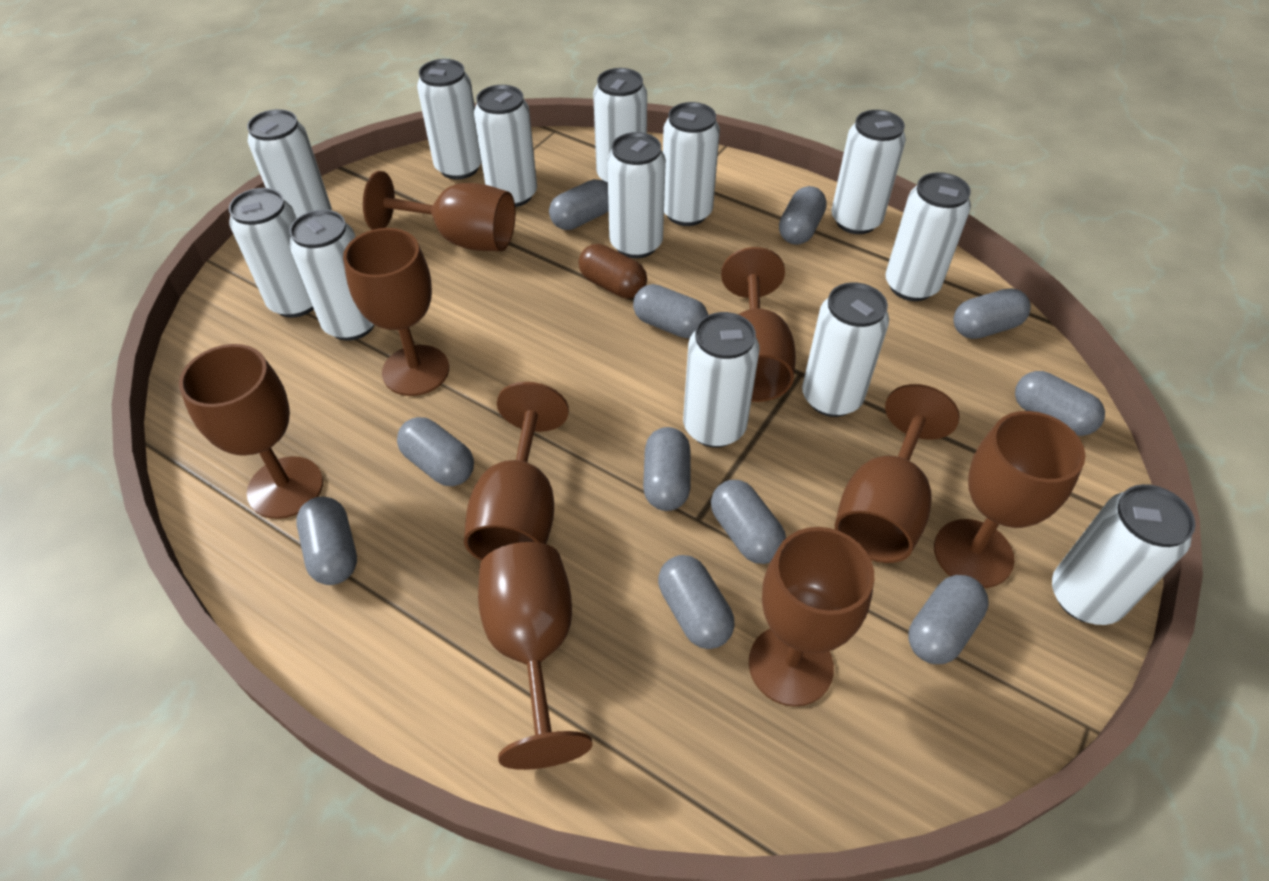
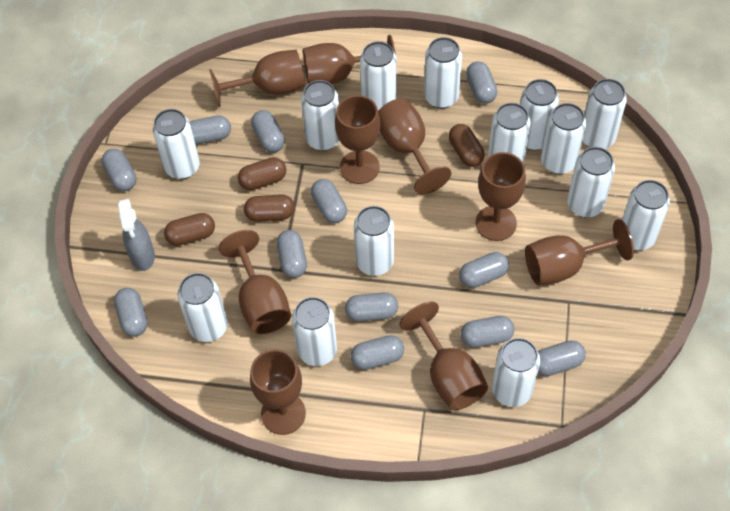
brown capsule: [578,244,647,299] = 1 -> [164,213,215,246] [238,157,286,190] [244,194,295,222] [448,124,485,167] = 4
grey capsule: [296,497,357,585] [397,417,474,486] [549,179,609,230] [633,284,708,338] [643,427,691,511] [658,555,735,649] [711,480,786,564] [779,186,827,245] [908,575,989,664] [954,288,1031,339] [1015,371,1105,436] = 11 -> [102,149,136,191] [114,288,148,337] [190,115,231,145] [251,110,285,153] [277,230,307,278] [311,179,347,223] [345,292,398,322] [350,335,404,370] [459,252,509,288] [461,316,515,348] [466,61,498,104] [538,340,586,376] = 12
grey spray bottle: none = 0 -> [118,199,155,271] = 1
white can: [229,188,314,318] [247,109,332,218] [289,210,374,341] [417,59,482,180] [474,85,537,207] [593,68,647,184] [607,132,666,258] [663,102,720,226] [683,312,760,448] [802,282,889,417] [831,110,906,234] [885,172,971,301] [1052,484,1196,625] = 13 -> [153,109,200,179] [177,273,228,342] [292,297,337,366] [301,80,340,151] [354,206,394,276] [360,41,397,111] [424,37,462,108] [488,103,531,164] [492,338,540,407] [520,79,559,150] [541,103,586,174] [567,147,615,217] [583,79,627,149] [622,180,670,250] = 14

